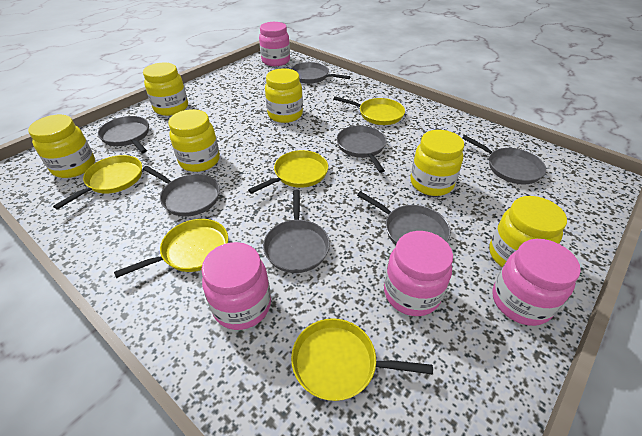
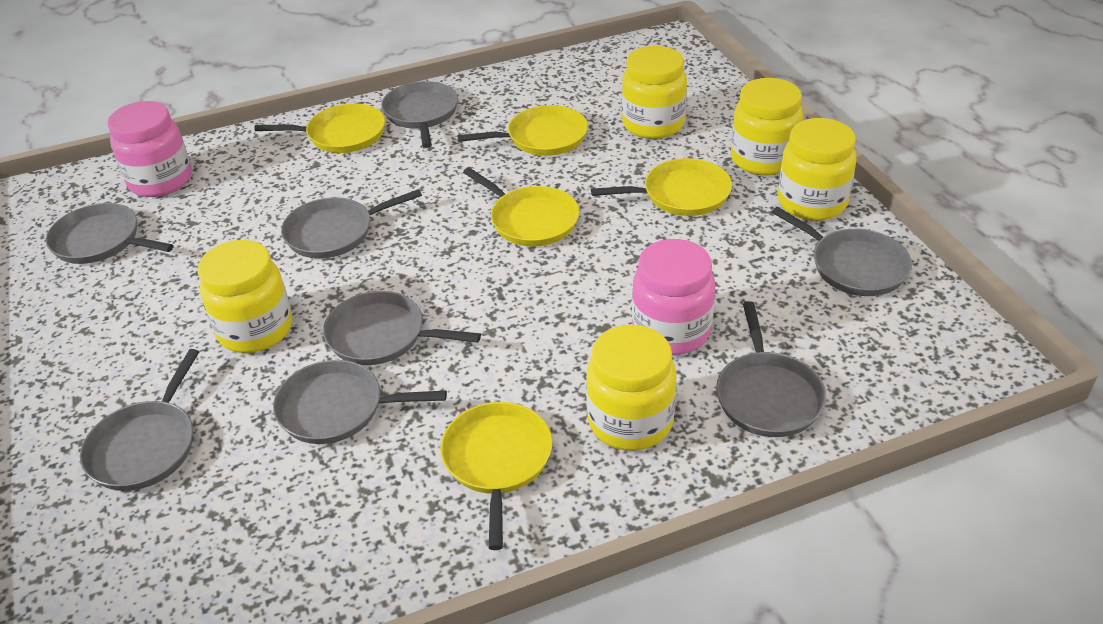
grey pan: [98,116,149,153] [143,166,220,217] [263,190,330,273] [291,62,351,83] [337,125,387,173] [357,191,451,245] [462,135,546,184] = 7 -> [46,203,174,264] [80,349,199,491] [273,360,447,444] [281,189,422,259] [323,291,481,365] [381,81,458,148] [716,301,827,437] [772,207,912,296] = 8
pink jar: [201,242,271,330] [259,22,290,66] [384,231,453,316] [493,239,581,326] = 4 -> [107,101,192,197] [632,239,715,355] = 2
yellow jar: [28,115,95,178] [143,63,188,116] [168,109,220,172] [265,68,303,123] [410,130,464,196] [489,196,567,268] = 6 -> [198,240,292,353] [586,324,676,451] [622,46,687,139] [731,78,803,175] [778,118,857,221] = 5

